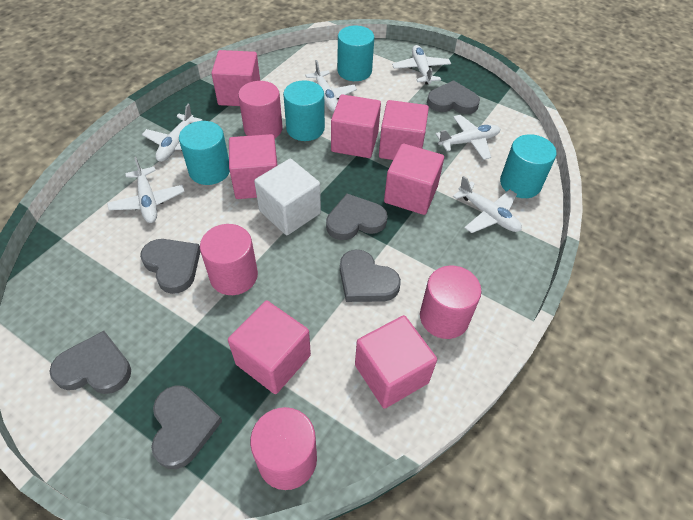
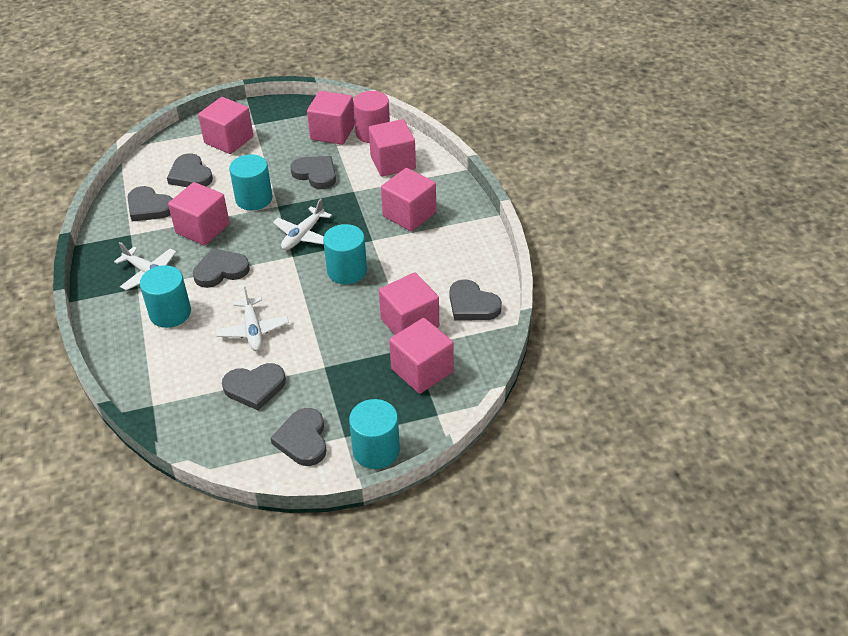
grey heart: [49,331,131,394] [140,239,200,294] [151,385,222,469] [326,194,388,240] [340,250,401,302] [427,80,480,114] = 6 -> [127,186,173,221] [167,153,213,187] [193,248,250,288] [222,363,286,410] [271,408,327,466] [290,156,336,189] [449,279,502,320] = 7
pink cylinder: [200,224,258,295] [238,81,283,138] [250,407,317,490] [420,265,482,339] = 4 -> [353,91,390,143] = 1
white cube: [254,159,321,235] = 1 -> none = 0
white plane: [107,157,185,223] [142,104,202,162] [305,60,357,112] [392,45,451,85] [436,115,500,160] [453,176,522,233] = 6 -> [114,242,176,290] [216,287,289,351] [273,199,332,250] = 3

